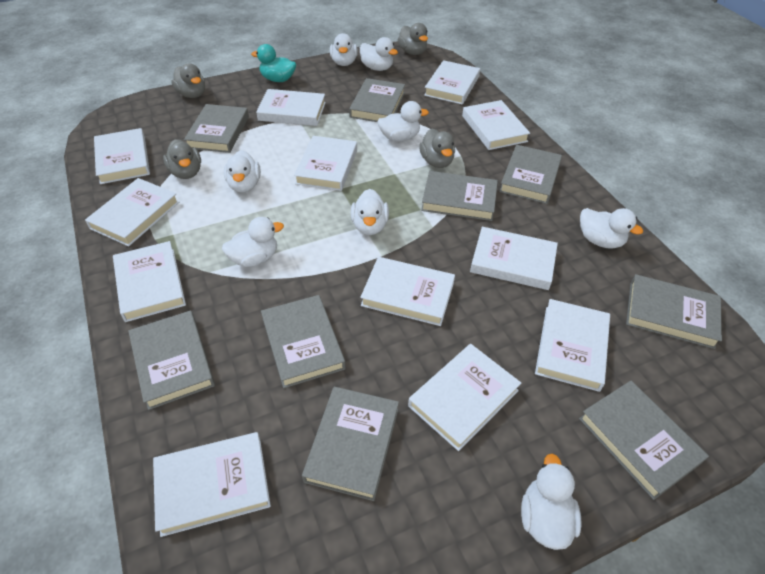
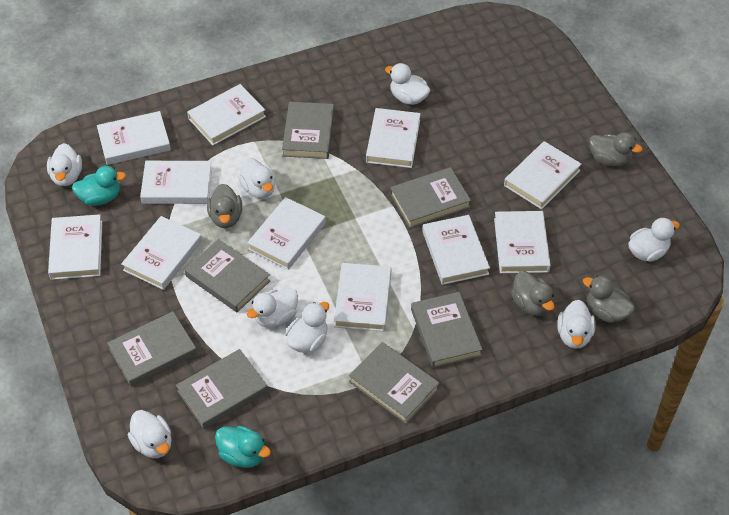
grey book: [128,310,215,410] [184,104,249,153] [261,295,346,388] [302,387,399,501] [349,78,405,122] [421,171,498,221] [499,145,562,204] [579,381,709,500] [626,274,722,349] = 9 -> [107,311,197,387] [176,349,268,429] [185,239,270,312] [282,102,334,159] [349,342,440,424] [390,167,471,228] [411,292,483,368] = 7
turquoise duck: [251,44,296,82] = 1 -> [72,166,126,206] [215,426,271,468] = 2
white book: [85,178,179,247] [94,128,150,184] [113,241,186,322] [153,432,271,537] [256,89,326,126] [294,136,357,191] [360,257,455,326] [408,344,521,451] [424,60,480,105] [462,100,530,150] [470,227,558,290] [535,299,610,392] = 12 -> [48,214,102,280] [97,111,171,165] [121,216,202,290] [140,161,212,204] [187,84,266,145] [247,197,326,270] [334,263,391,331] [366,108,421,168] [422,215,490,285] [494,211,551,273] [504,141,582,210] = 11

